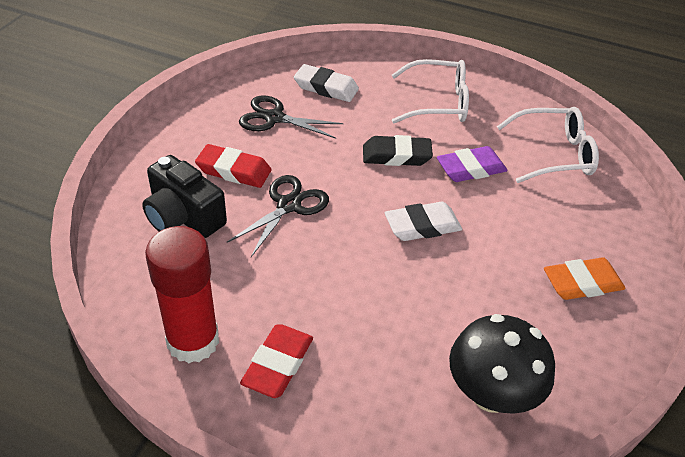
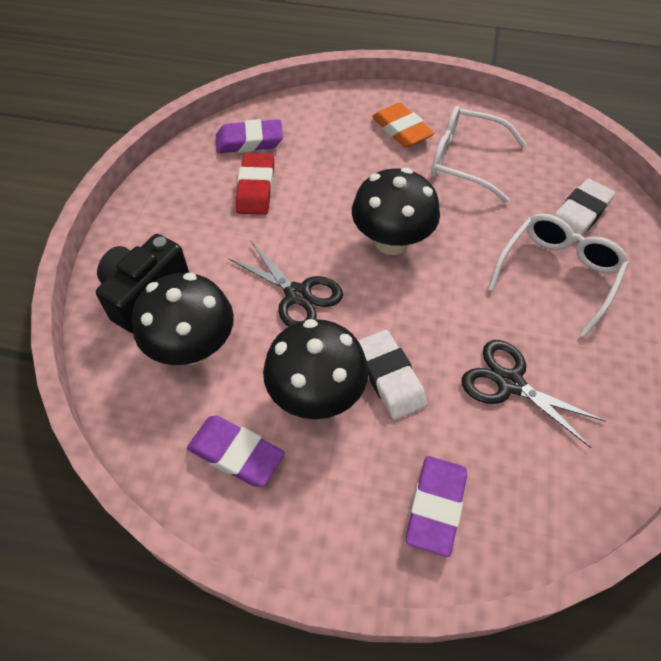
black eraser: [363,135,433,166] = 1 -> none = 0
black mushroom: [449,314,555,414] = 1 -> [132,273,234,365] [263,319,368,419] [352,168,440,255] = 3
purple eraser: [437,146,508,182] = 1 -> [187,416,284,487] [216,119,283,153] [406,456,467,557] = 3
red eraser: [195,144,272,188] [240,324,313,398] = 2 -> [236,153,274,215] = 1
red glue stick: [145,226,219,363] = 1 -> none = 0

